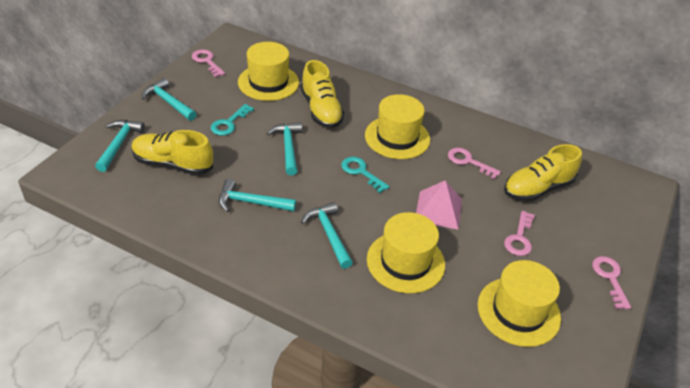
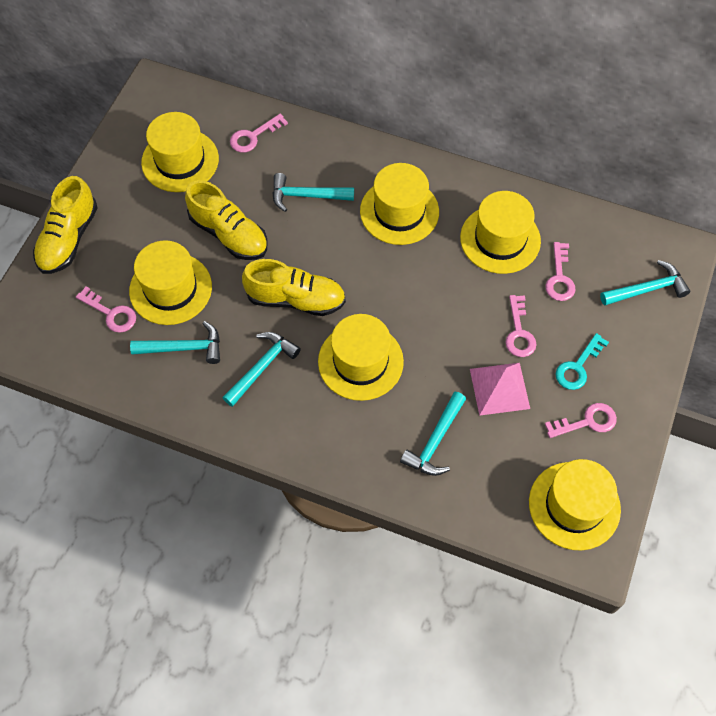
pink key: [192,50,225,77] [448,148,501,179] [504,211,535,256] [592,256,631,309] = 4 -> [76,287,136,333] [230,113,288,153] [506,295,537,357] [545,242,575,301] [545,403,617,438] = 5
turquoise key: [211,104,254,136] [341,157,389,193] = 2 -> [556,333,609,390] = 1
yellow hat: [238,42,299,101] [365,94,430,159] [367,212,445,293] [478,260,561,347] = 4 -> [129,240,212,325] [141,112,219,192] [318,314,404,401] [360,163,439,245] [460,191,541,274] [529,459,621,550] = 6

